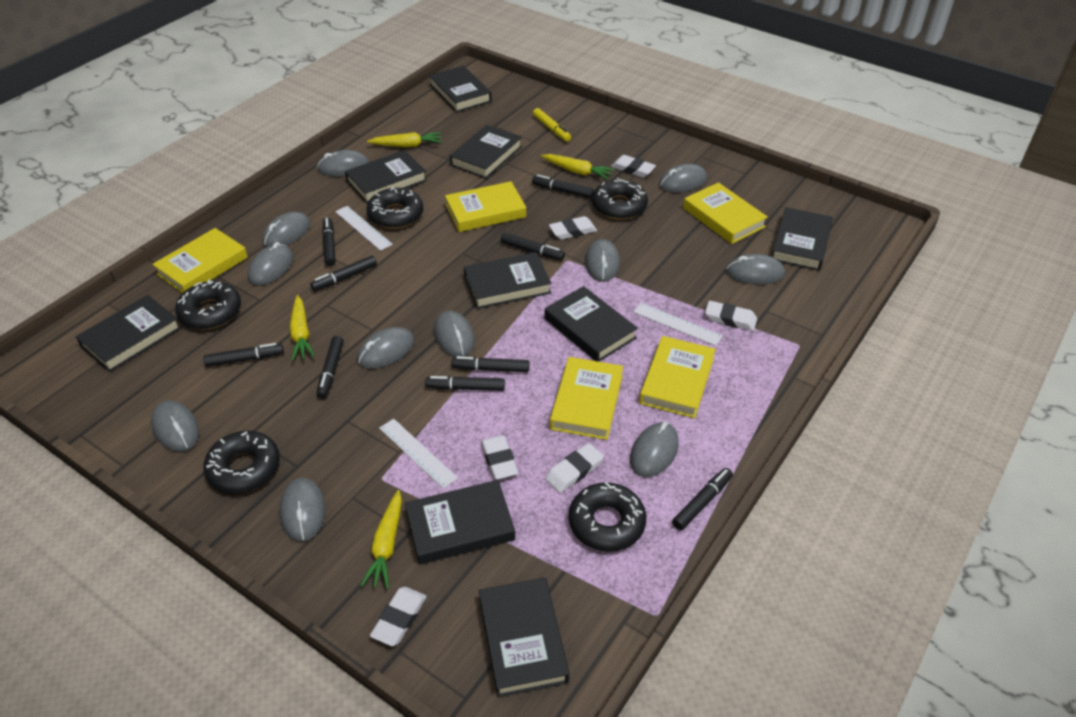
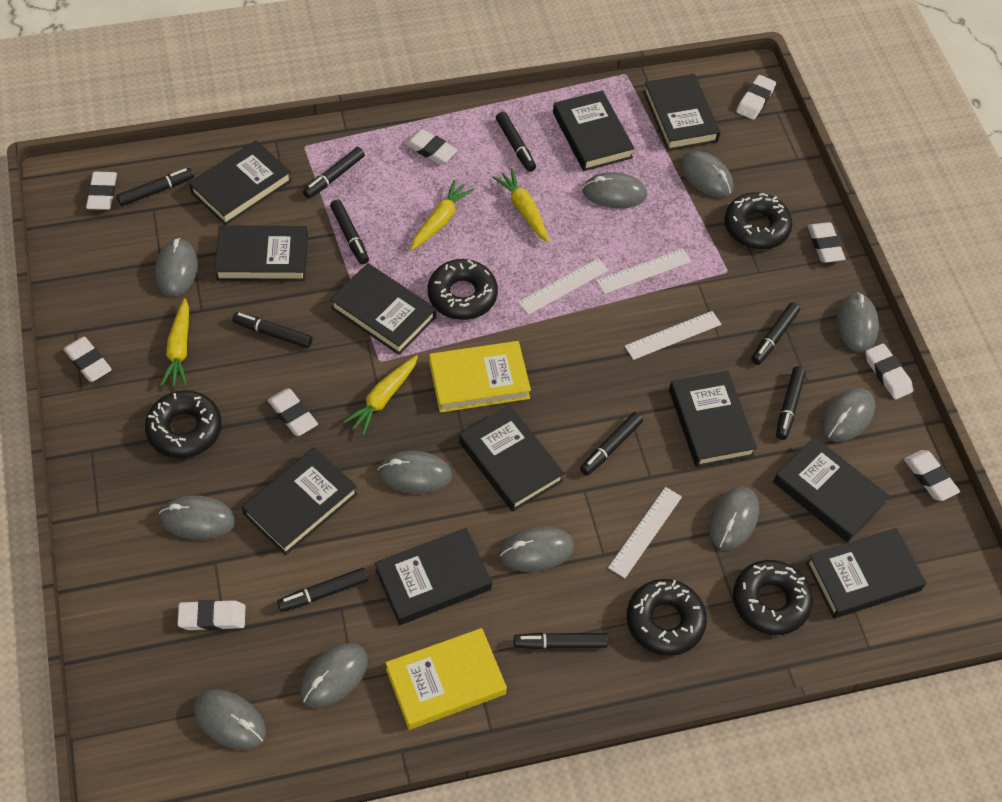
black book: [76,295,181,372] [345,150,427,203] [405,480,515,565] [429,66,492,112] [450,125,522,179] [464,252,551,309] [479,578,569,697] [545,286,638,362] [771,207,833,271] = 9 -> [189,140,292,225] [215,225,308,281] [242,447,358,555] [330,263,436,355] [375,528,492,625] [459,405,565,512] [553,90,635,171] [643,74,720,151] [669,371,757,467] [773,437,889,543] [806,528,926,618] = 11
black marker: [203,343,284,367] [310,256,377,291] [317,336,344,399] [322,218,336,266] [425,376,505,391] [452,356,529,372] [501,233,565,260] [532,175,594,198] [672,468,733,530] = 9 -> [117,168,194,206] [232,312,312,348] [277,568,368,612] [303,147,365,199] [330,199,369,264] [496,112,536,172] [514,633,608,649] [580,412,643,476] [751,302,800,365] [776,366,806,440] = 10
white eraser: [370,587,427,646] [481,435,518,480] [545,443,604,493] [549,216,597,240] [611,155,656,178] [705,301,757,331] = 6 -> [63,337,112,382] [86,171,117,210] [178,600,245,631] [268,389,318,436] [405,129,458,165] [736,75,776,120] [808,222,845,263] [866,343,913,399] [904,450,960,501] = 9
white ruler: [335,206,393,251] [379,419,458,489] [633,303,723,346] = 3 -> [518,258,609,315] [596,249,691,294] [608,487,682,578] [625,311,721,360] = 4
yellow book: [152,228,248,293] [445,181,526,232] [550,357,623,440] [639,336,716,418] [683,182,768,244] = 5 -> [386,628,507,730] [429,341,531,413] = 2
yellow marker: [533,108,571,142] = 1 -> none = 0

